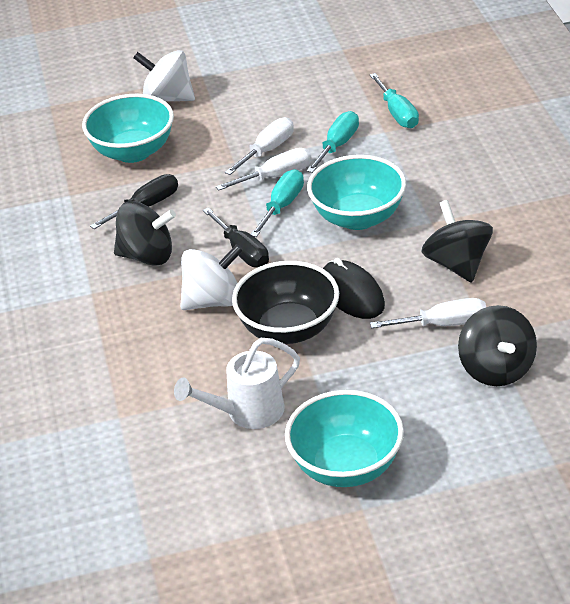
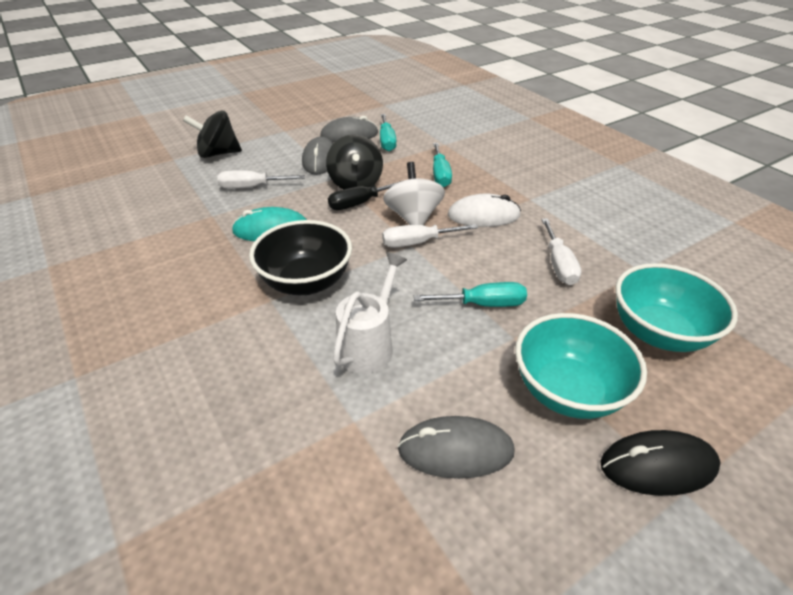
black screwdriver: [90,174,178,229] [203,207,269,267] = 2 -> [328,181,402,210] = 1
black spinning top: [114,201,176,266] [421,200,493,283] [458,305,537,386] = 3 -> [183,111,242,158] [326,134,383,189] = 2
grey mouse: none = 0 -> [302,137,333,175] [320,116,378,142] [398,416,515,479] = 3
turquoise bowl: [82,94,174,163] [285,390,404,487] [307,155,406,230] = 3 -> [515,313,647,419] [615,263,738,352] = 2
turquoise mouse: none = 0 -> [231,207,307,241] = 1
white mouse: none = 0 -> [448,194,521,227] = 1
white spinning top: [133,50,195,101] [180,244,243,310] = 2 -> [383,162,445,225] = 1

